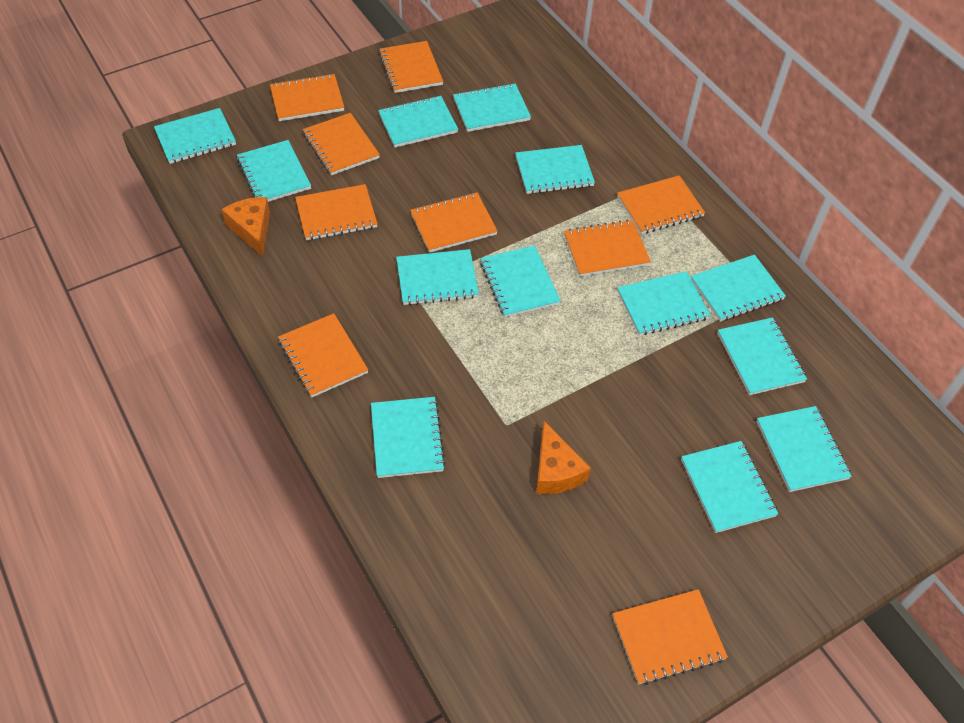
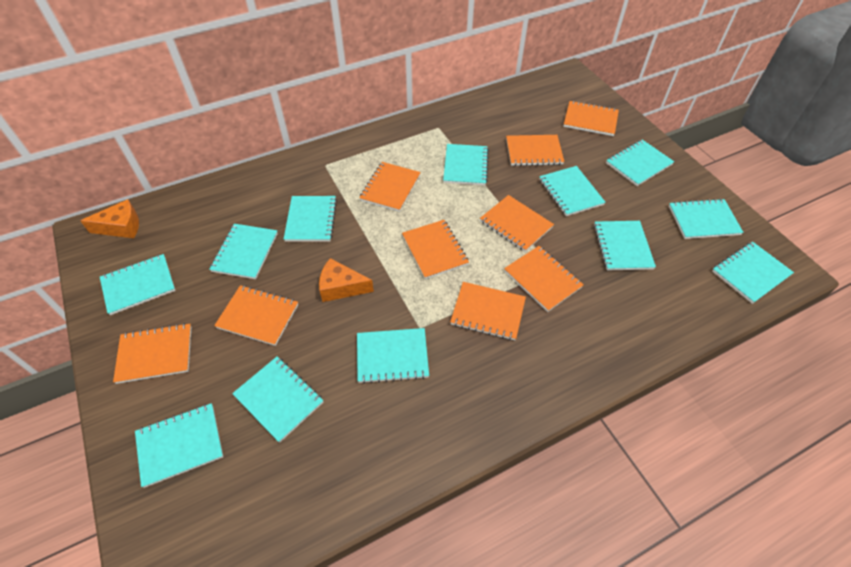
turquoise notebook: [154,108,236,164] [237,140,311,202] [371,397,446,478] [378,96,458,147] [396,249,479,305] [453,83,531,132] [480,245,561,317] [515,145,595,194] [617,271,711,336] [681,441,778,533] [691,255,786,322] [717,317,807,395] [757,406,852,492] = 13 -> [100,254,175,315] [135,403,223,488] [209,224,278,279] [232,357,323,443] [284,196,337,242] [357,328,429,384] [443,144,489,185] [539,166,606,216] [594,221,656,270] [606,140,674,186] [669,199,743,239] [712,242,794,304] = 12

